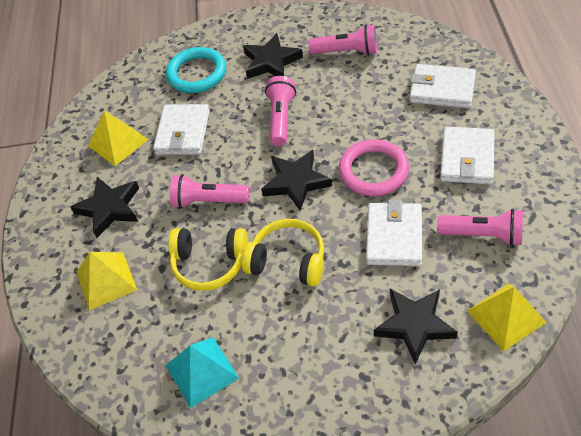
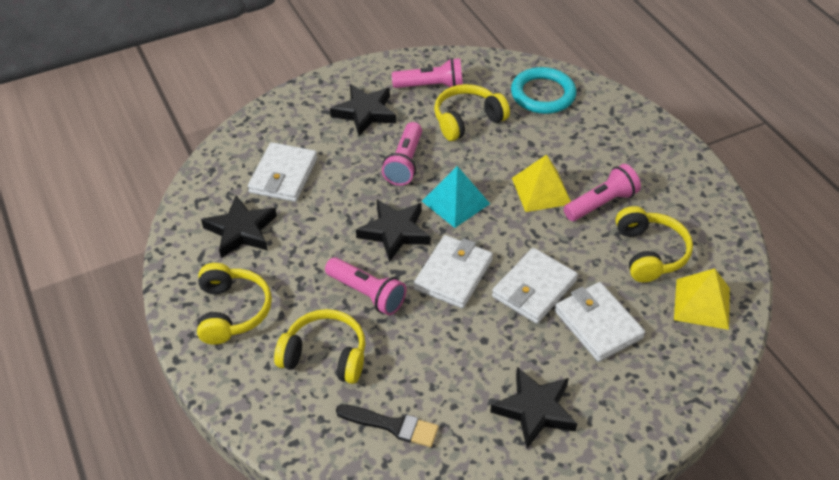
black brush: none = 0 -> [336,404,439,447] = 1
pink ring: [339,139,409,196] = 1 -> none = 0
yellow headphones: [169,228,248,291] [242,219,324,287] = 2 -> [197,263,272,345] [274,309,365,384] [434,84,510,141] [615,206,693,282] = 4
yellow pyramid: [77,252,137,310] [88,111,149,166] [467,284,547,351] = 3 -> [512,154,571,212] [674,268,730,330] = 2

